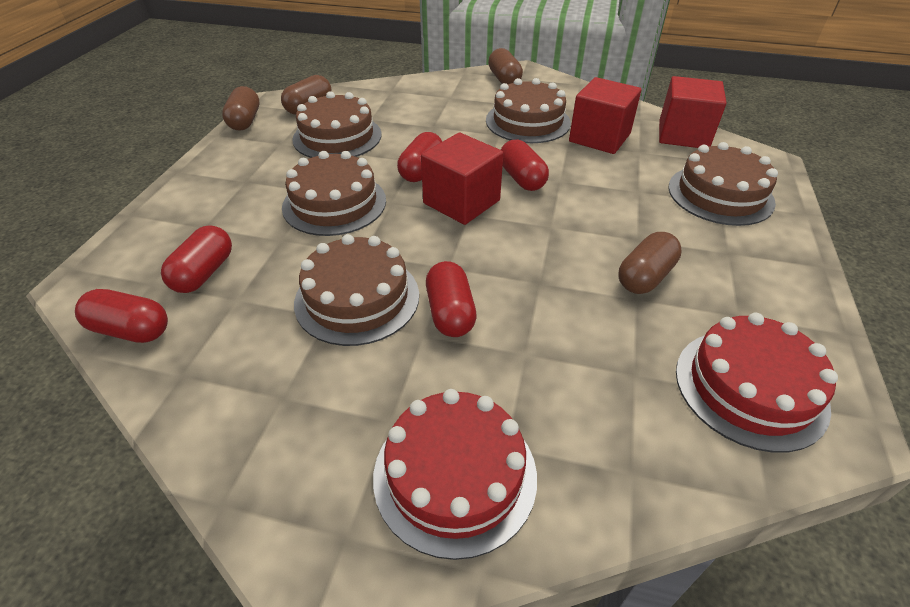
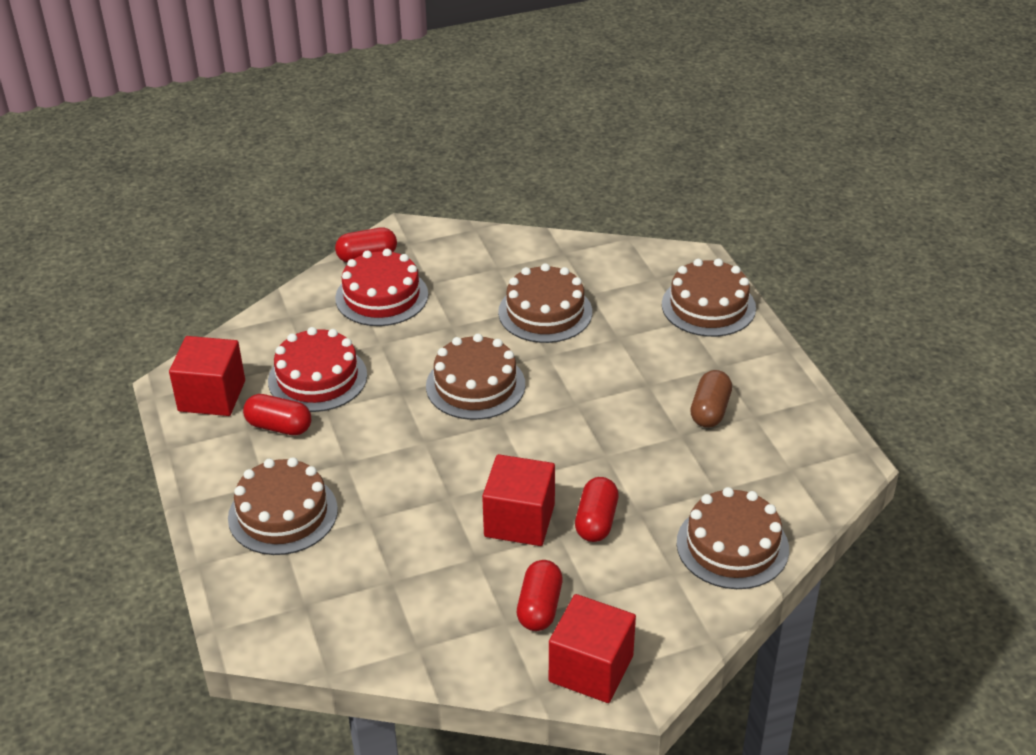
brown capsule: [222,86,259,131] [281,75,331,114] [488,48,523,84] [618,232,682,294] = 4 -> [690,370,732,428] = 1
red capsule: [75,289,168,343] [161,225,232,293] [397,132,442,182] [426,261,477,337] [501,140,549,191] = 5 -> [243,394,311,435] [335,227,397,262] [517,560,563,631] [575,477,619,542] = 4

